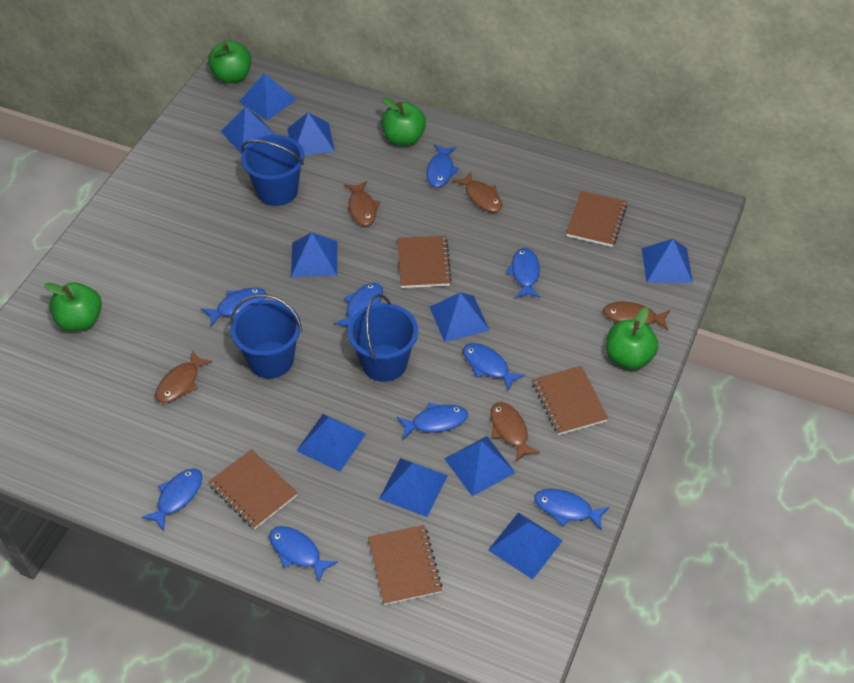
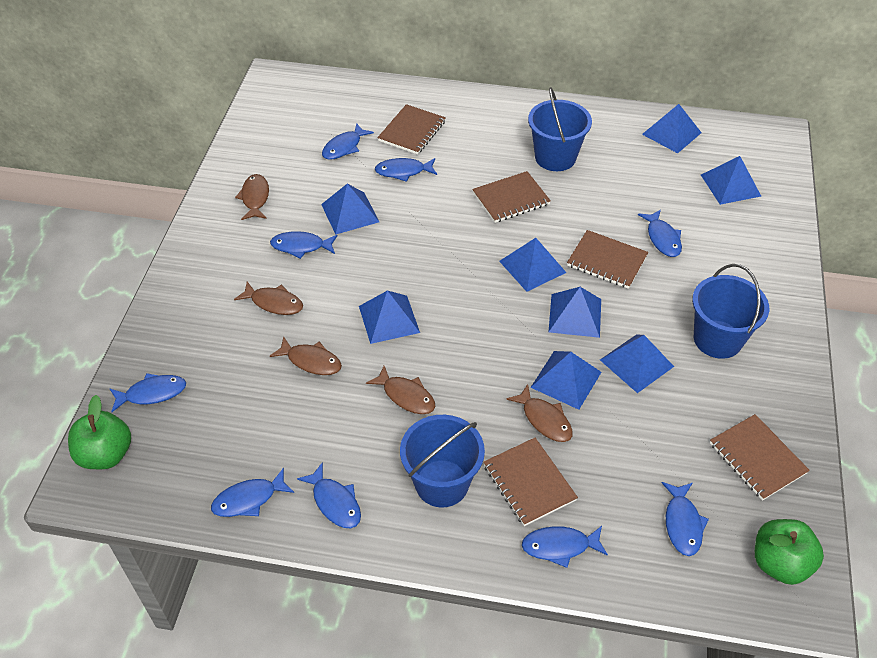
blue pyramid: [221,107,276,154] [239,73,297,120] [287,112,335,155] [291,232,337,277] [296,414,366,472] [379,458,448,517] [430,292,489,342] [444,436,516,496] [488,512,563,579] [642,239,693,283] = 10 -> [321,184,379,235] [359,290,420,344] [499,238,566,292] [530,351,601,410] [549,287,601,338] [600,335,674,393] [642,104,702,153] [701,156,761,205] = 8
green apple: [44,282,102,331] [208,41,251,83] [381,97,426,146] [606,307,658,370] = 4 -> [68,395,131,469] [755,519,824,585] = 2

